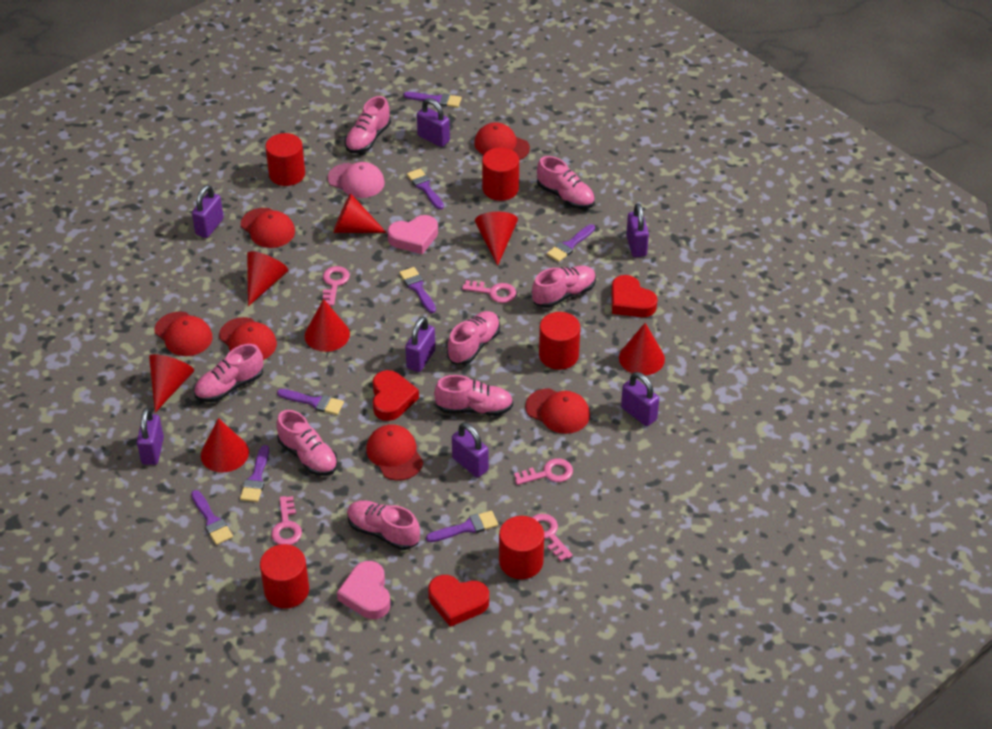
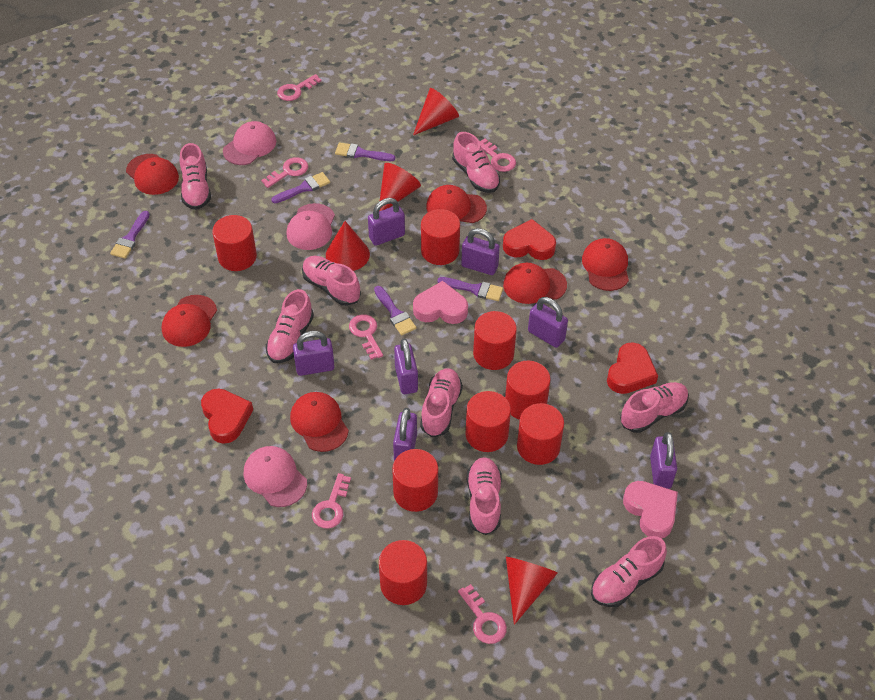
pink cap: [327,162,385,198] = 1 -> [223,121,276,165] [244,446,307,507] [286,203,335,250] = 3
pink key: [271,496,302,545] [322,266,350,306] [462,280,516,303] [514,458,573,485] [532,514,573,561] = 5 -> [261,157,308,188] [277,74,322,101] [312,473,351,529] [349,314,383,360] [458,584,507,644] [479,138,516,172] = 6
purple brush: [191,490,233,545] [240,445,269,502] [277,389,344,415] [399,267,436,313] [403,92,462,108] [407,169,444,210] [426,510,498,542] [547,224,595,262] = 8 -> [110,211,150,259] [271,172,330,203] [335,142,396,161] [374,286,416,335] [438,277,503,301] = 5
red cone: [149,354,194,413] [201,418,249,472] [247,251,288,306] [305,299,350,352] [333,193,387,233] [475,212,518,266] [619,323,665,375] = 7 -> [326,221,370,271] [379,163,421,211] [413,88,459,136] [506,557,558,625] = 4
red cylinder: [260,544,309,609] [265,133,305,186] [482,147,519,201] [499,516,544,579] [539,312,580,370] = 5 -> [212,215,257,271] [379,540,427,605] [392,449,438,512] [421,209,460,265] [465,391,511,452] [473,311,517,370] [505,361,551,420] [517,403,564,465] = 8

